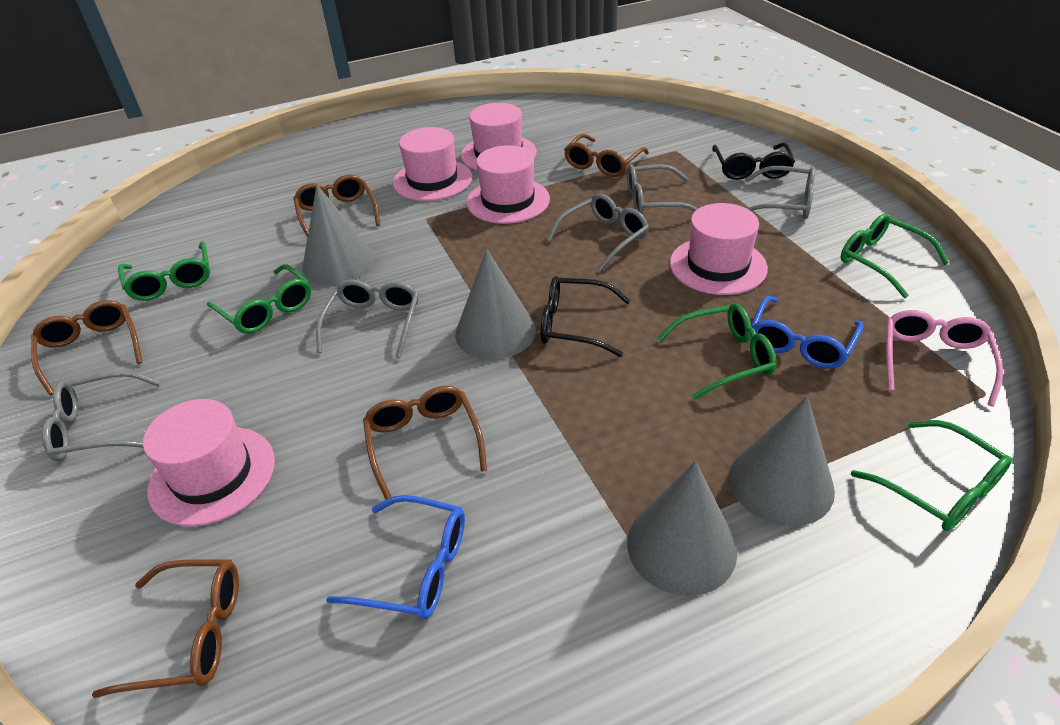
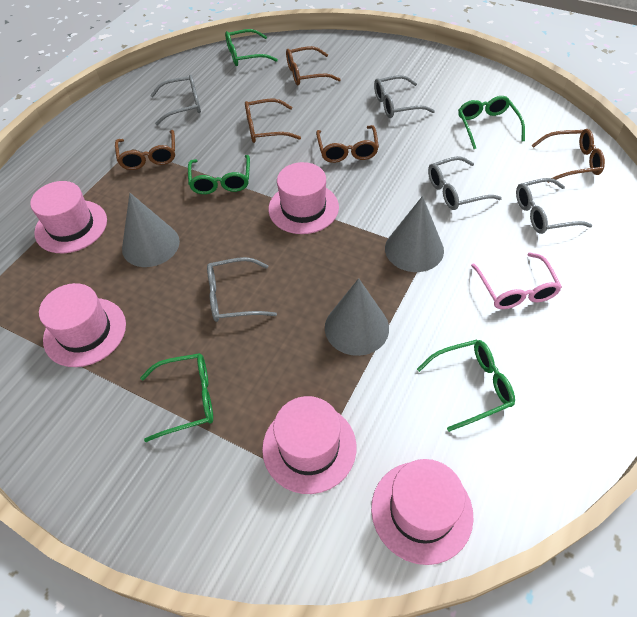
black glasses: [541,276,631,357] [712,143,795,180] = 2 -> none = 0
blue glasses: [326,495,465,619] [751,296,864,369] = 2 -> none = 0
grey cone: [303,185,374,284] [455,249,536,360] [627,461,737,596] [729,396,835,527] = 4 -> [122,193,180,267] [325,278,389,356] [385,196,444,272] = 3

